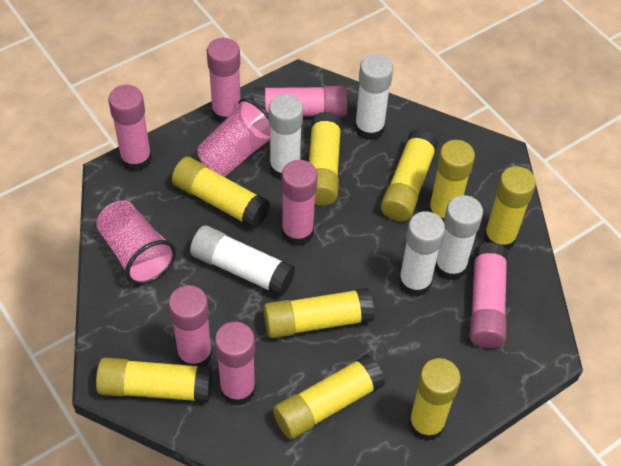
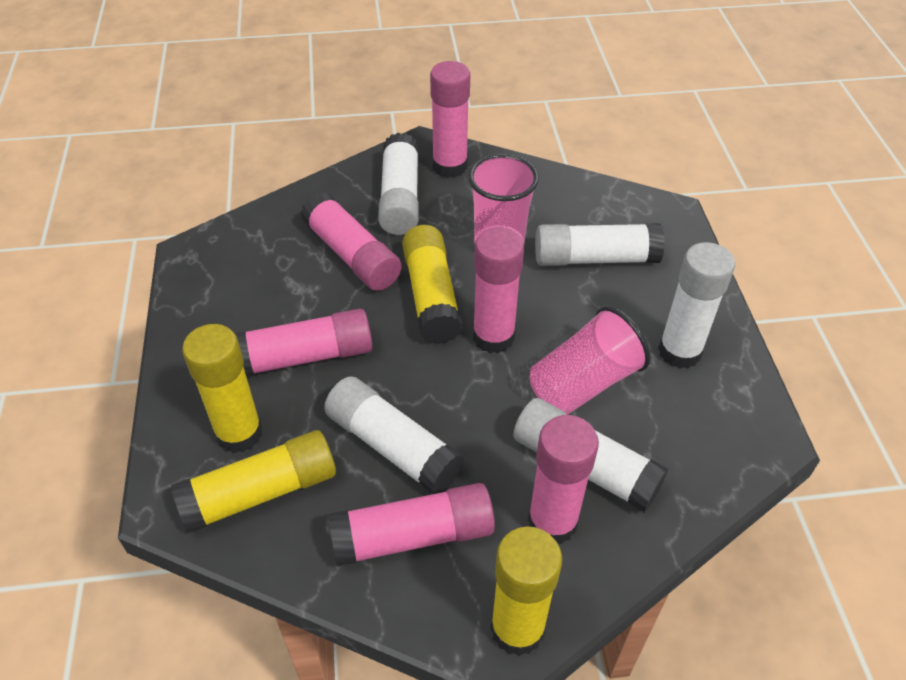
pink glue stick: [108,85,152,172] [168,285,213,366] [207,38,241,123] [215,322,256,406] [254,86,348,117] [281,160,318,246] [470,242,508,348] = 7 -> [235,309,372,376] [300,192,402,291] [328,483,495,567] [430,61,470,178] [473,227,524,353] [528,415,599,544] = 6
yellow glue stick: [96,357,212,402] [172,157,270,229] [264,288,374,338] [273,354,385,439] [309,112,342,206] [381,129,439,221] [408,358,461,441] [428,140,475,222] [484,166,536,250] = 9 -> [171,430,336,534] [182,324,263,453] [402,225,462,344] [490,526,562,656] = 4

